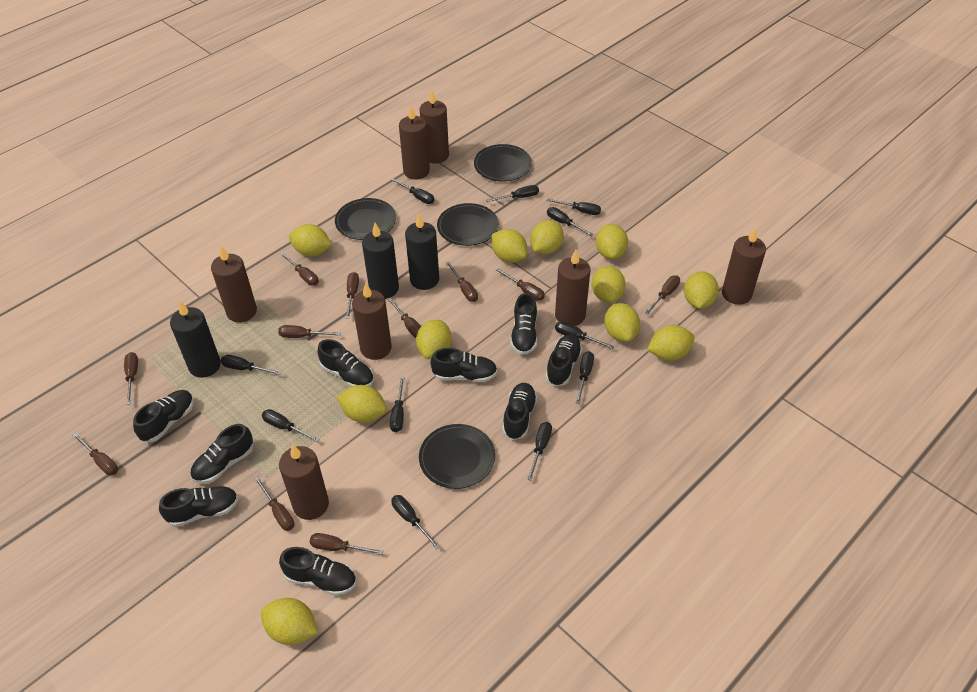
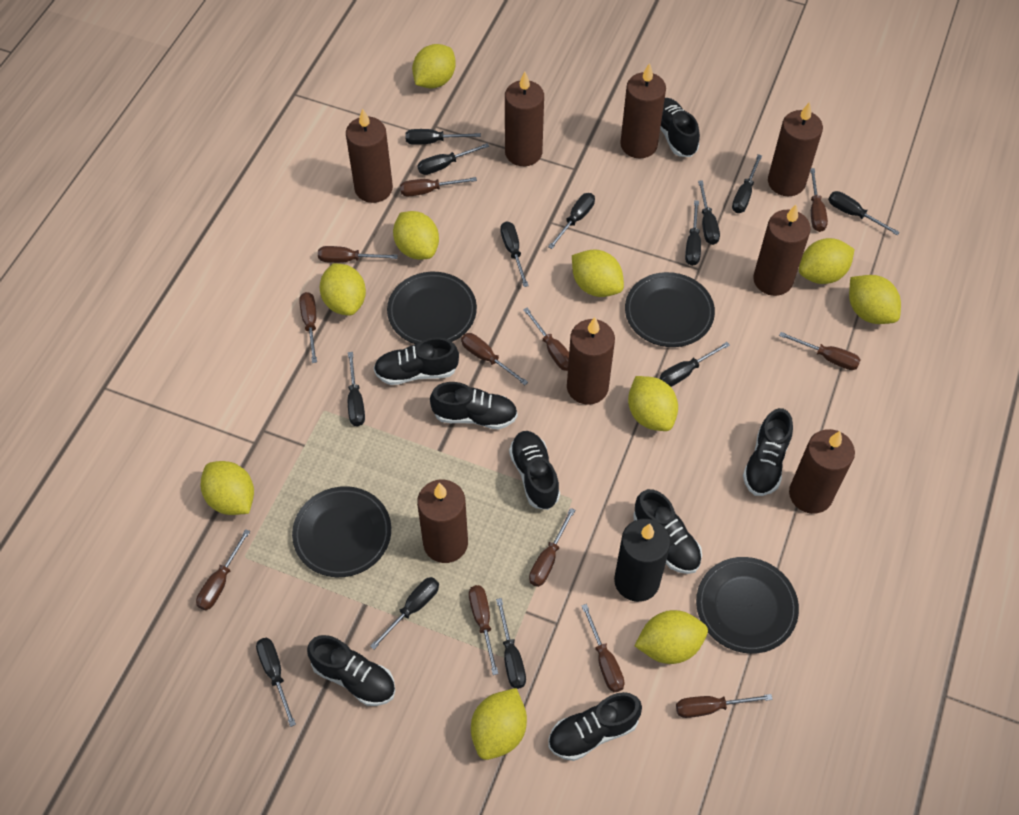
black candle: [170,300,221,378] [362,223,399,299] [405,214,439,290] = 3 -> [614,519,671,602] = 1
black screwdriver: [221,355,282,375] [262,409,320,442] [390,376,404,432] [391,178,434,204] [391,495,440,550] [486,185,539,202] [527,422,552,480] [546,198,601,215] [547,207,593,236] [555,321,614,349] [576,351,594,404] = 11 -> [256,638,296,727] [348,352,365,426] [370,577,439,649] [405,129,481,145] [417,143,489,175] [496,598,526,689] [500,222,529,287] [548,193,595,249] [659,342,730,387] [685,200,701,266] [698,180,720,245] [732,154,762,213] [828,191,900,235] = 13
black shoe: [133,390,194,442] [159,486,238,527] [190,424,254,484] [279,547,356,596] [318,339,374,387] [430,348,497,382] [502,383,537,440] [510,293,537,355] [546,334,582,386] = 9 -> [307,635,395,706] [374,337,459,385] [430,382,518,429] [509,431,560,510] [548,692,642,761] [634,489,702,574] [660,98,700,157] [743,408,793,496] = 8
brown candle: [211,246,257,323] [279,444,329,520] [352,283,392,360] [399,106,430,180] [419,90,449,164] [555,250,590,326] [722,228,766,305] = 7 -> [346,108,393,203] [417,479,468,563] [505,72,544,166] [567,317,615,405] [620,63,666,158] [753,204,811,296] [768,102,823,196] [789,429,855,514] = 8
brown screwdriver: [73,433,118,476] [124,352,138,405] [254,477,295,531] [278,325,341,338] [280,252,319,286] [310,533,383,555] [346,272,359,319] [387,298,421,338] [446,262,478,302] [496,268,545,300] [645,276,680,314] = 11 -> [196,529,250,610] [299,292,317,363] [318,246,398,263] [400,177,477,196] [461,333,528,385] [469,585,498,675] [523,308,569,371] [529,508,575,587] [581,604,625,693] [676,694,773,718] [779,332,861,370] [810,168,828,232] = 12
yellow lemon: [261,598,318,645] [289,224,332,256] [337,385,387,423] [416,320,452,359] [492,229,528,263] [530,220,564,254] [592,266,626,303] [596,224,628,259] [604,303,640,342] [647,325,695,361] [684,271,719,309] = 11 -> [200,461,254,515] [320,263,366,316] [393,211,439,260] [412,44,456,88] [471,688,527,760] [572,249,624,297] [628,376,678,431] [634,610,708,664] [799,238,855,284] [849,275,901,324] = 10

